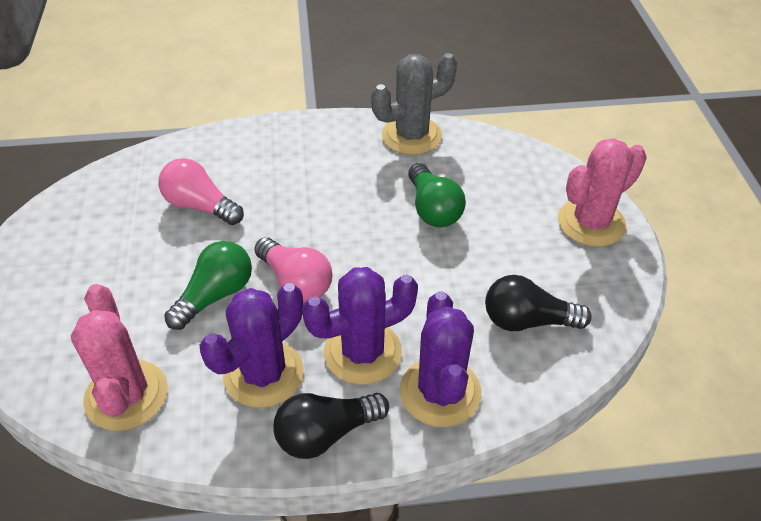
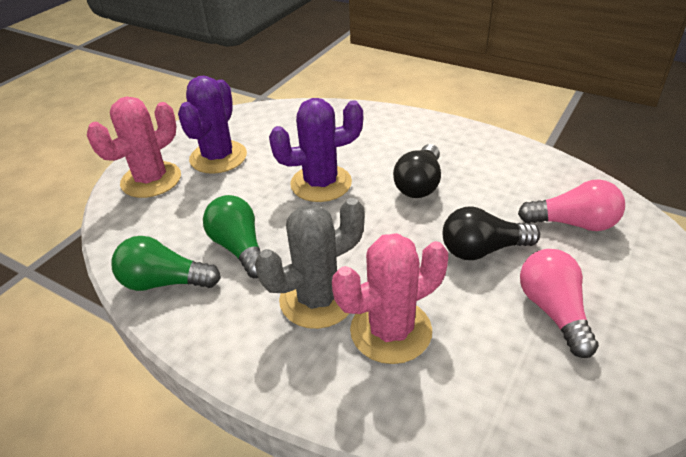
purple cactus: [200,283,304,408] [302,267,418,385] [400,291,481,427] = 3 -> [178,76,247,174] [269,98,363,202] = 2

